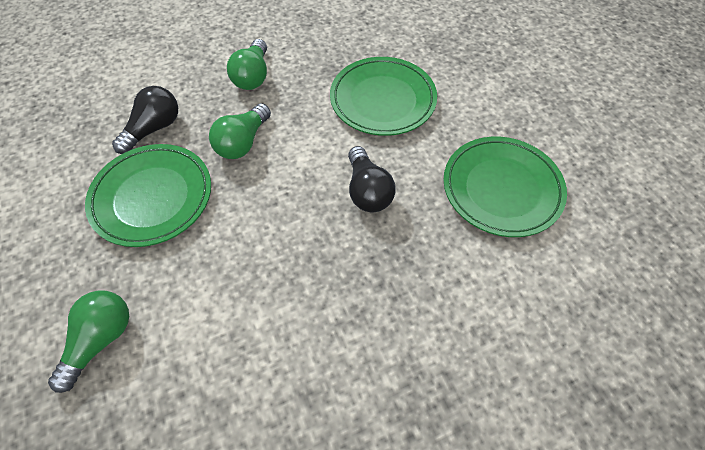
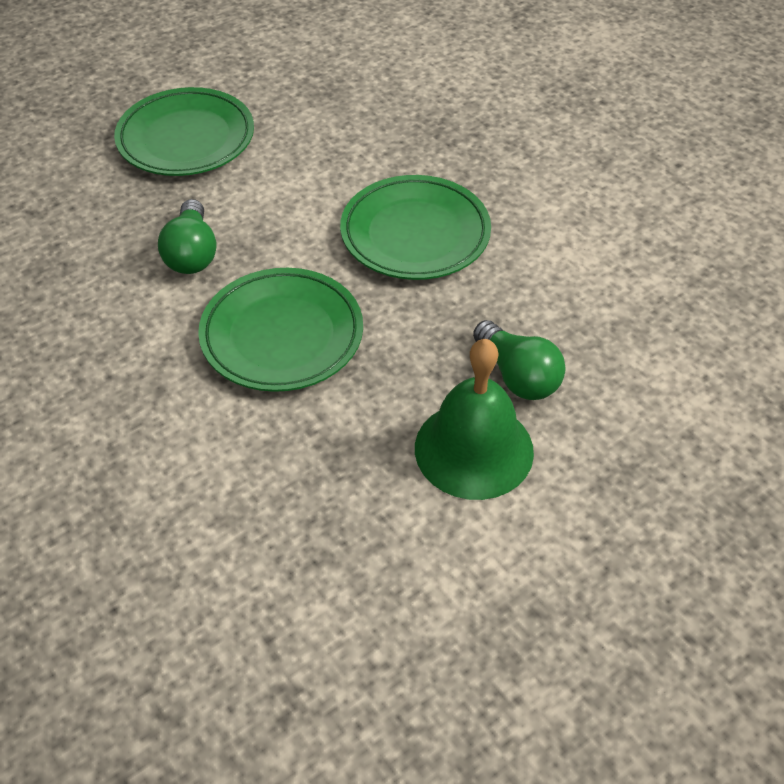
black light bulb: [112,86,178,154] [348,146,396,212] = 2 -> none = 0
green bell: none = 0 -> [415,339,534,500] = 1
green light bulb: [48,290,129,393] [209,103,271,159] [227,39,267,90] = 3 -> [158,199,216,274] [473,320,566,400] = 2

